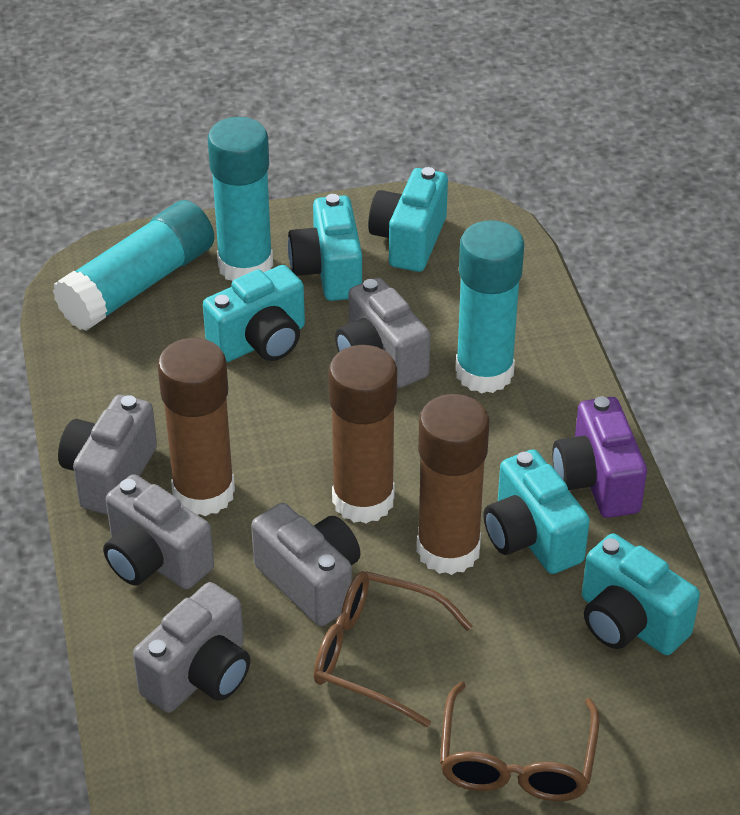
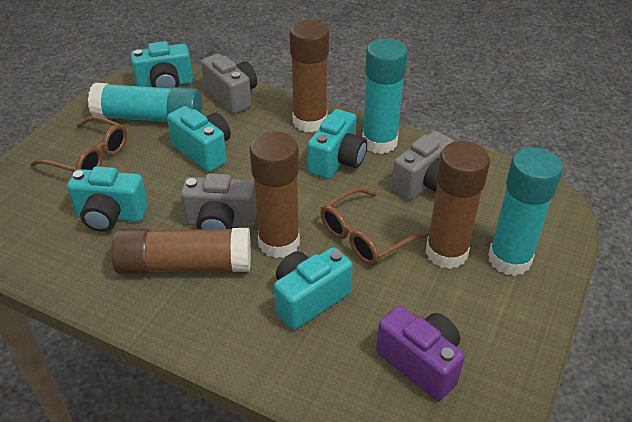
brown glue stick: [158,338,235,516] [329,345,397,524] [417,394,489,575] = 3 -> [111,228,251,274] [250,131,300,258] [289,20,329,132] [426,141,490,269] = 4
grey camera: [58,395,157,515] [103,474,214,589] [133,582,250,713] [251,503,360,626] [335,278,431,388] = 5 -> [181,173,257,229] [201,53,257,114] [392,131,454,200] = 3

